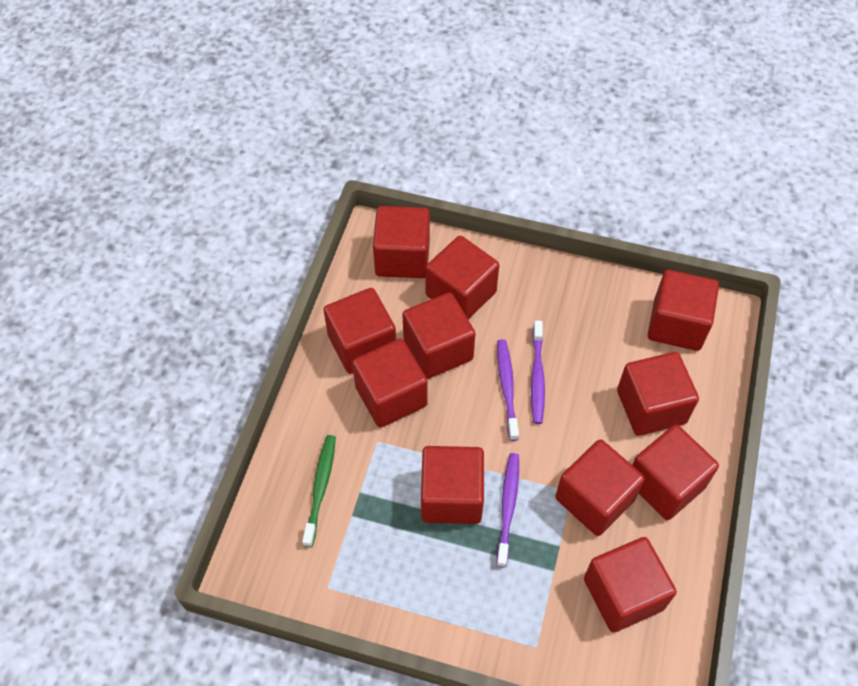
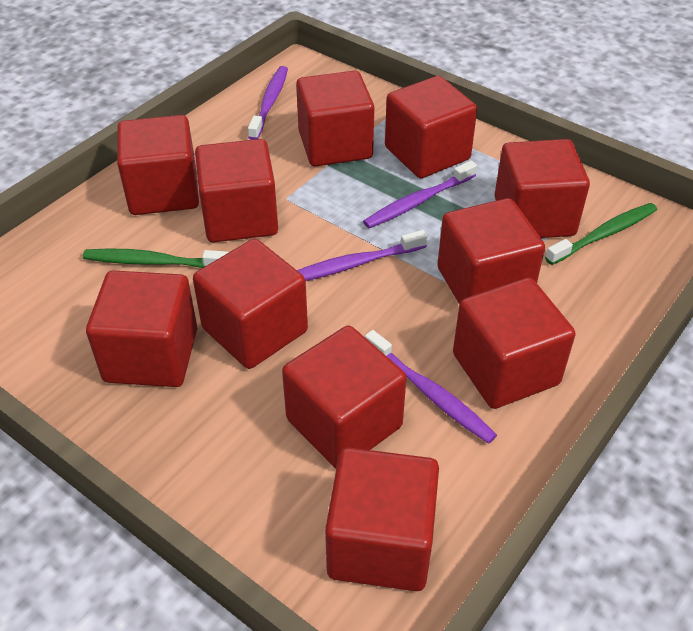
green toothbrush: [302,435,336,547] = 1 -> [83,248,229,268] [545,203,657,265] = 2
purple toothbrush: [496,453,519,568] [497,339,519,441] [531,320,545,424] = 3 -> [248,66,288,140] [297,230,428,281] [363,160,477,228] [365,330,497,444] = 4

